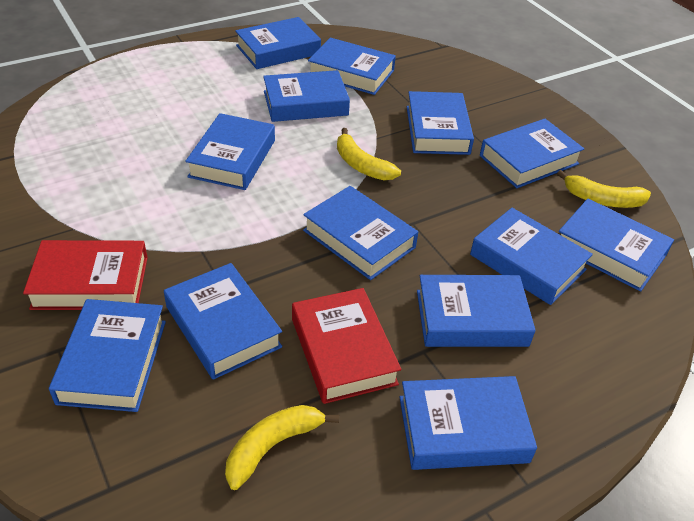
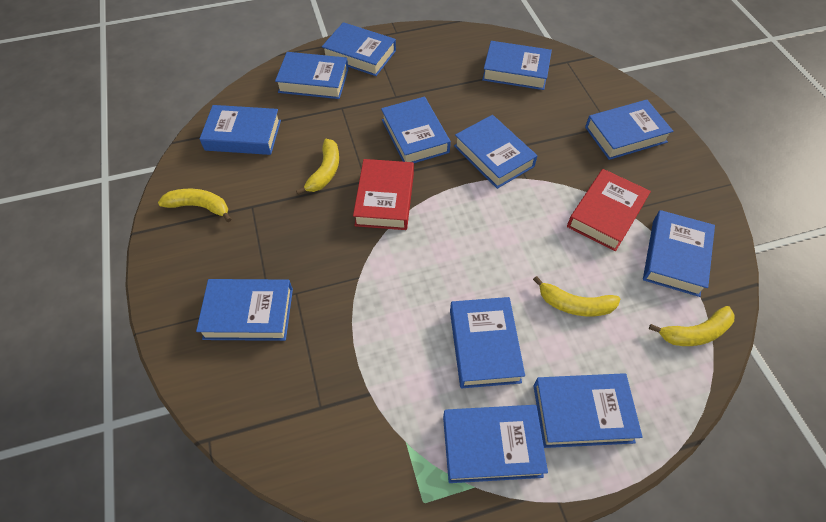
blue book: [49,299,166,412] [164,263,282,380] [185,113,275,190] [235,17,321,69] [263,70,350,122] [303,186,418,280] [308,37,396,95] [400,376,537,470] [407,91,474,155] [417,275,536,347] [470,208,593,305] [480,119,584,188] [559,199,674,292] = 13 -> [196,279,293,341] [200,105,281,155] [275,52,349,99] [322,22,396,76] [381,97,451,163] [443,405,548,483] [450,297,525,388] [454,115,537,189] [482,41,552,90] [533,373,643,448] [585,100,673,160] [643,210,715,297] = 12
yellow banana: [225,405,339,490] [337,128,401,180] [557,170,651,208] = 3 -> [158,189,231,222] [296,139,339,195] [533,276,620,316] [649,306,735,346] = 4

